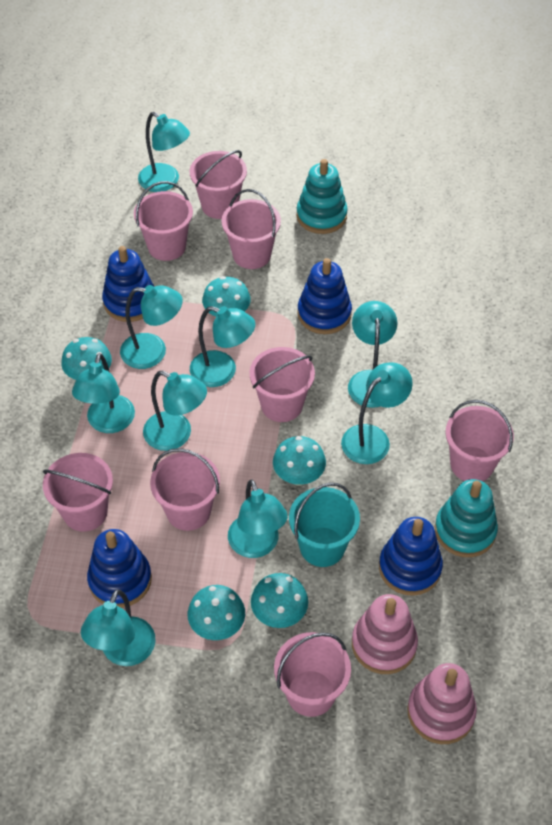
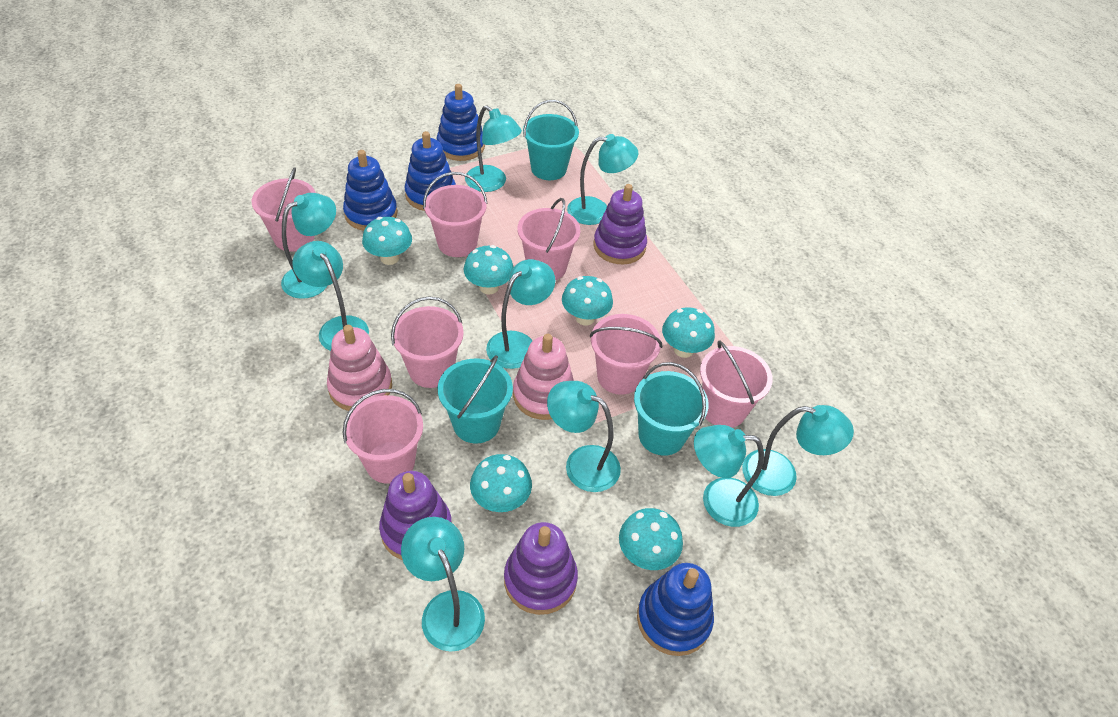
pink bucket: [43,453,113,532] [134,181,193,261] [150,448,220,531] [190,150,247,219] [221,189,281,269] [250,347,315,422] [274,632,351,717] [445,400,514,481] = 8 -> [252,167,316,252] [343,389,423,484] [391,297,464,388] [423,172,488,257] [518,198,580,280] [590,314,662,395] [700,341,773,428] = 7
purple stacking toy: none = 0 -> [379,471,452,560] [504,522,578,615] [594,184,647,265] = 3
turquoise bucket: [289,482,360,567] = 1 -> [438,355,513,444] [523,100,579,180] [634,362,709,456] = 3
turquoise mushroom: [61,337,112,380] [188,585,245,640] [202,276,250,317] [251,573,308,628] [273,436,326,485] = 5 -> [362,217,412,265] [464,245,514,294] [470,454,532,512] [562,276,613,325] [619,508,683,570] [662,307,715,358] = 6
turquoise stacking toy: [297,159,348,234] [435,479,498,557] = 2 -> none = 0

